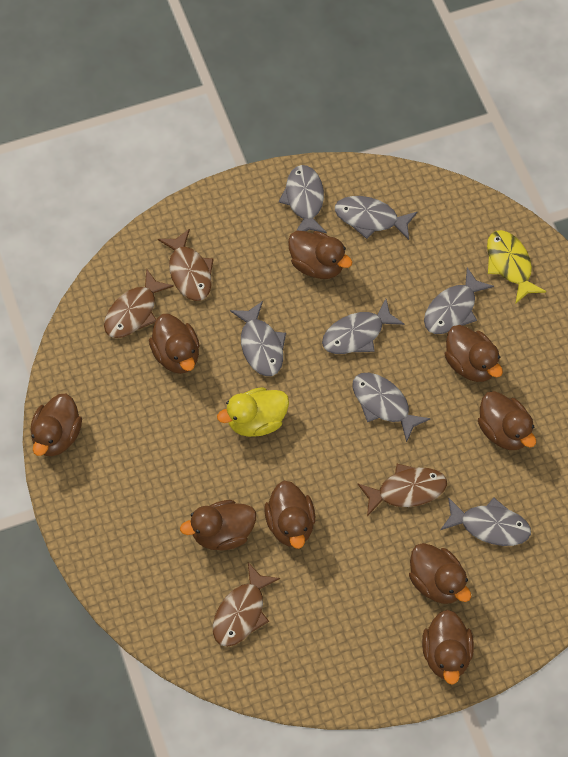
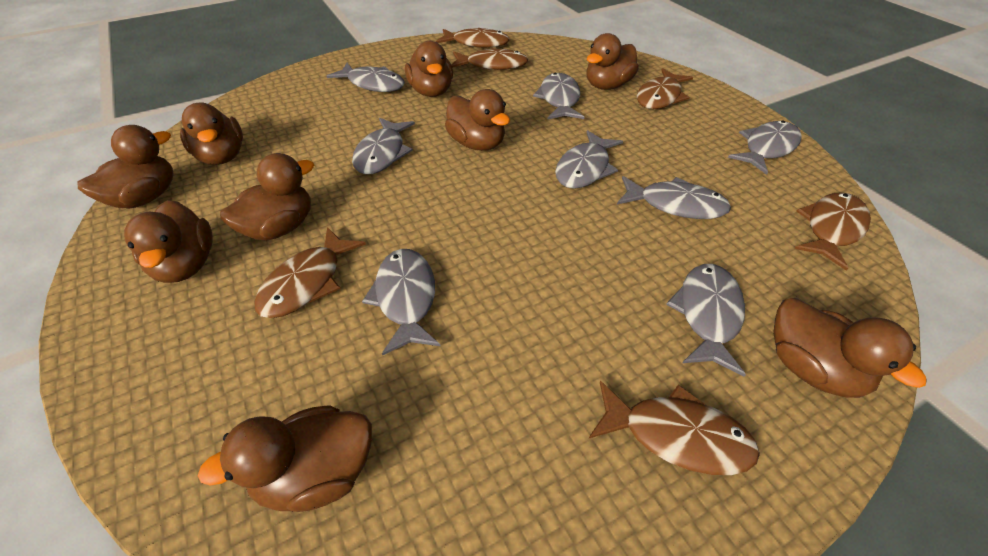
brown fish: [104,268,174,338] [158,229,214,301] [213,562,280,647] [358,464,447,516] = 4 -> [254,227,366,318] [436,28,510,48] [451,48,528,70] [589,381,760,475] [637,68,693,109] [794,192,871,271] = 6
grey fish: [230,301,286,376] [279,165,327,233] [322,299,404,354] [335,196,418,240] [352,373,431,442] [424,267,494,334] [440,497,531,546] = 7 -> [327,63,405,92] [352,118,415,174] [362,249,440,356] [533,73,584,120] [555,130,623,189] [617,176,731,219] [666,264,746,377] [728,120,802,175] = 8
yellow duck: [217,387,289,437] = 1 -> none = 0
yellow fish: [487,230,547,304] = 1 -> none = 0

